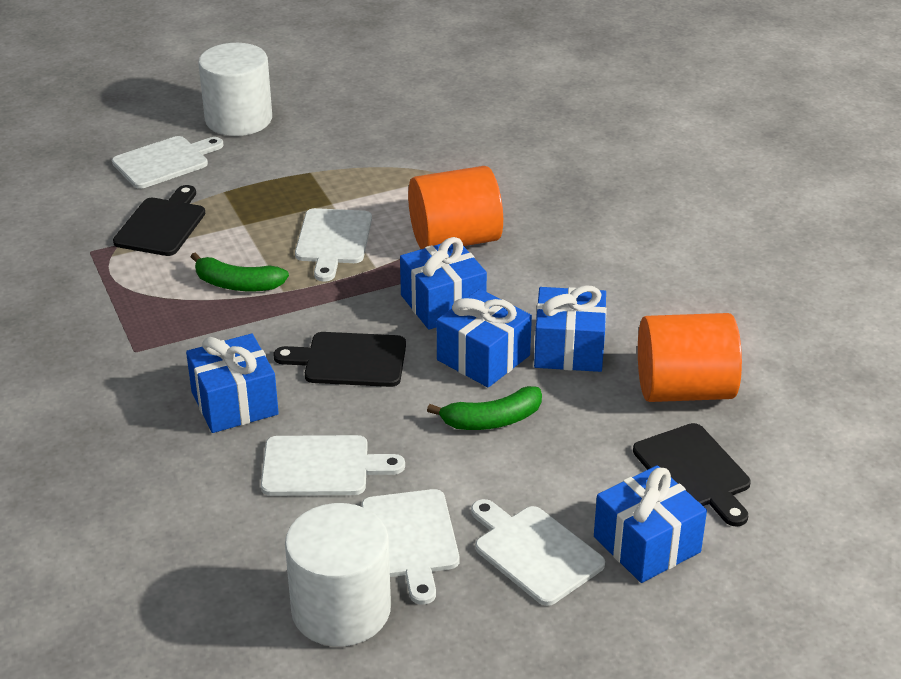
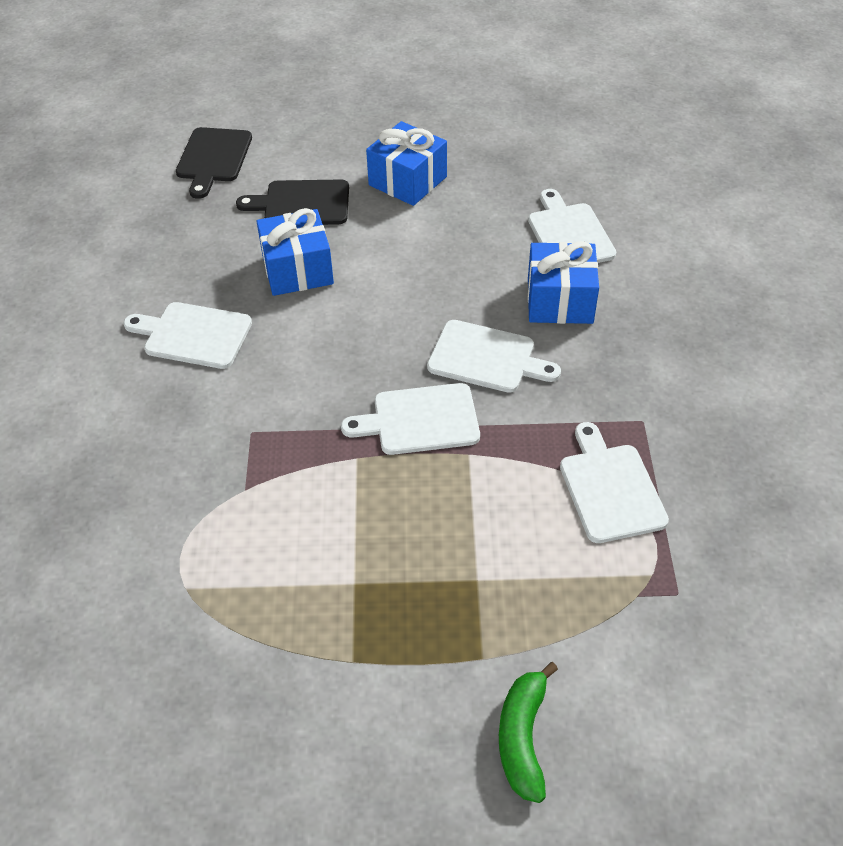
black cutting board: [113,185,205,256] [273,332,406,387] [633,423,751,527] = 3 -> [176,127,252,199] [236,179,349,225] = 2
blue gift: [186,334,279,433] [400,237,487,330] [437,289,532,388] [534,285,607,372] [594,465,707,583] = 5 -> [256,208,334,296] [366,121,447,206] [528,241,599,324] = 3
green banana: [191,252,289,291] [427,386,542,430] = 2 -> [499,662,558,803] = 1
orange cylinder: [408,166,503,249] [638,313,742,402] = 2 -> none = 0
white cylinder: [198,43,272,136] [285,503,391,647] = 2 -> none = 0

